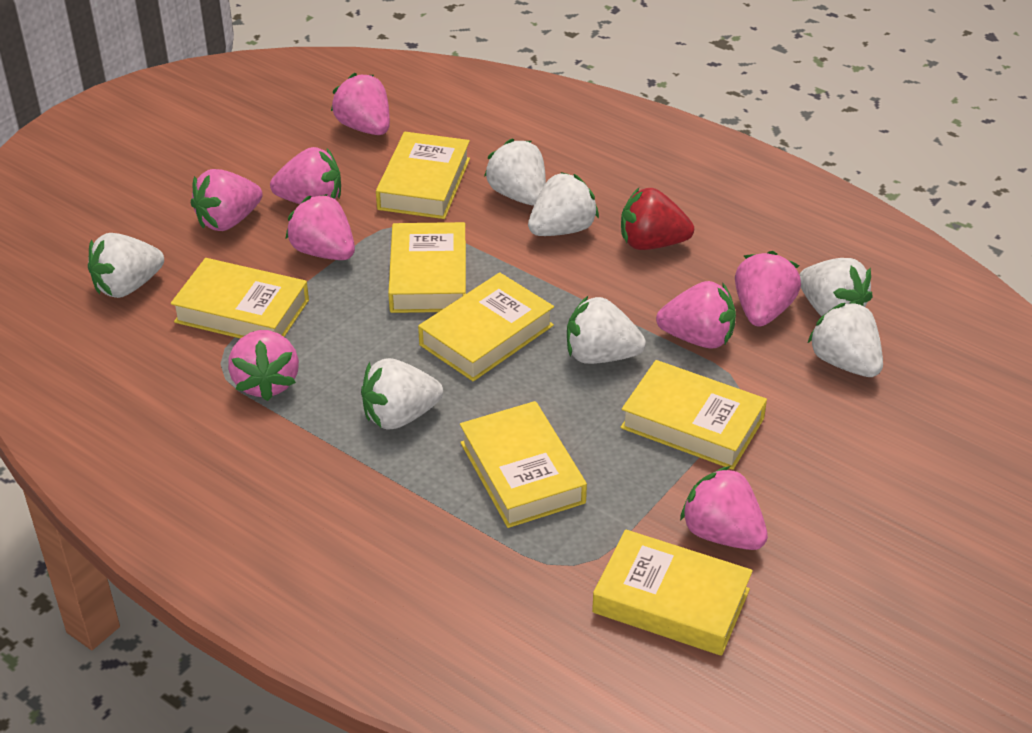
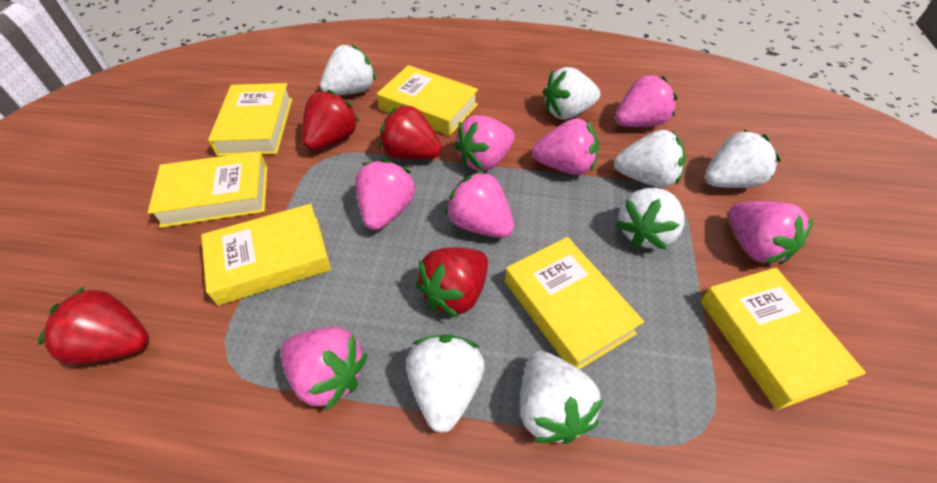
pink strawberry: [191,169,263,231] [228,330,299,401] [270,147,341,204] [286,194,355,260] [331,73,390,135] [656,281,736,349] [680,466,768,550] [735,251,801,327] = 8 -> [280,327,367,411] [355,159,416,230] [445,170,514,238] [454,115,514,171] [532,118,599,175] [615,74,677,127] [729,201,813,265] = 7
red strawberry: [621,188,694,250] = 1 -> [38,287,149,364] [302,90,359,150] [379,104,442,160] [416,247,488,318] = 4
yellow book: [171,258,309,338] [376,132,470,219] [388,222,466,313] [418,272,554,381] [460,401,587,528] [592,529,753,656] [620,360,767,470] = 7 -> [148,151,267,228] [201,204,331,306] [208,83,292,156] [377,65,478,136] [505,237,644,369] [700,268,866,410] = 6

